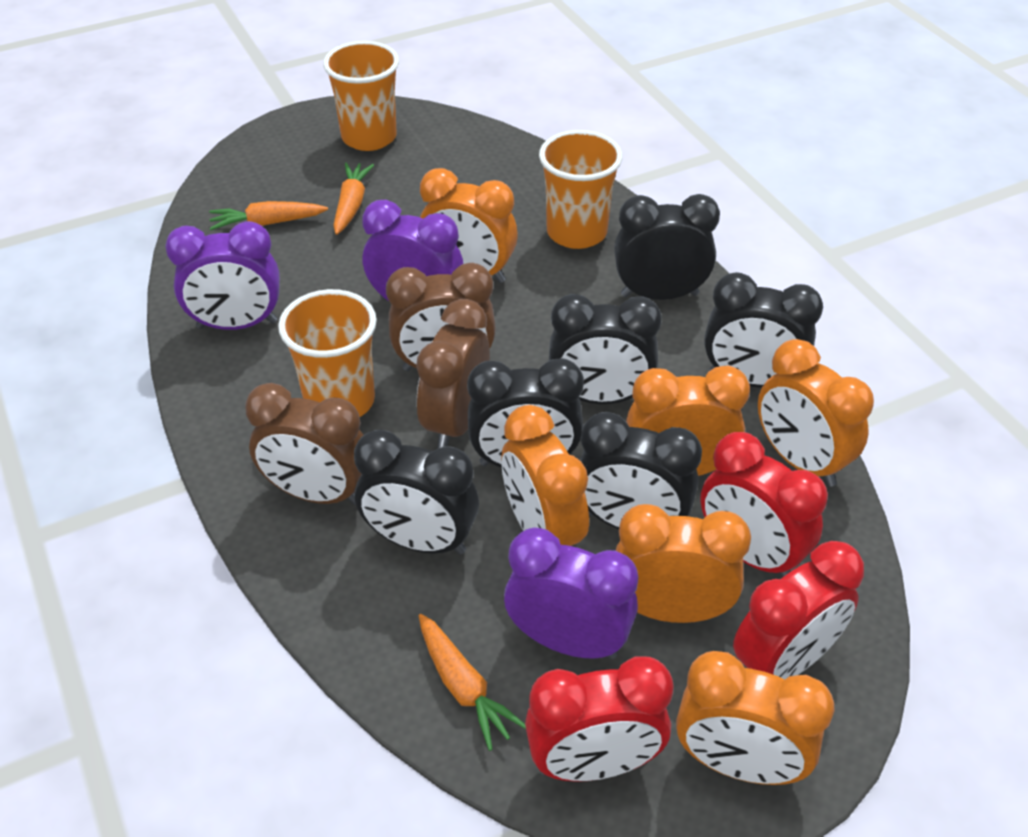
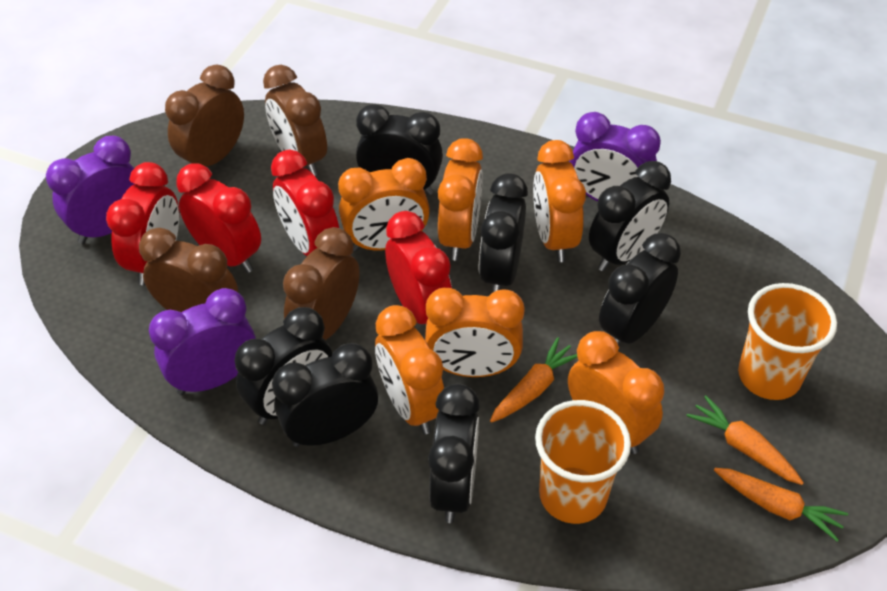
black clock: [354,430,479,555] [467,358,584,468] [549,294,662,404] [580,412,702,529] [614,194,720,300] [704,272,823,388] = 6 -> [235,307,332,425] [272,343,378,447] [356,104,443,195] [428,384,480,523] [479,173,528,293] [589,161,671,272] [599,233,681,346] = 7
brown clock: [245,383,363,505] [386,263,496,371] [416,299,490,449] = 3 -> [139,228,238,312] [165,65,244,166] [263,65,327,176] [283,227,360,340] = 4
orange cup: [278,289,377,417] [323,41,399,151] [539,130,622,249] = 3 -> [535,400,631,524] [738,283,837,400] = 2
red clock: [525,656,674,782] [700,432,828,577] [733,541,864,679] = 3 -> [106,162,179,285] [176,163,261,273] [271,150,339,256] [385,211,452,324] = 4

